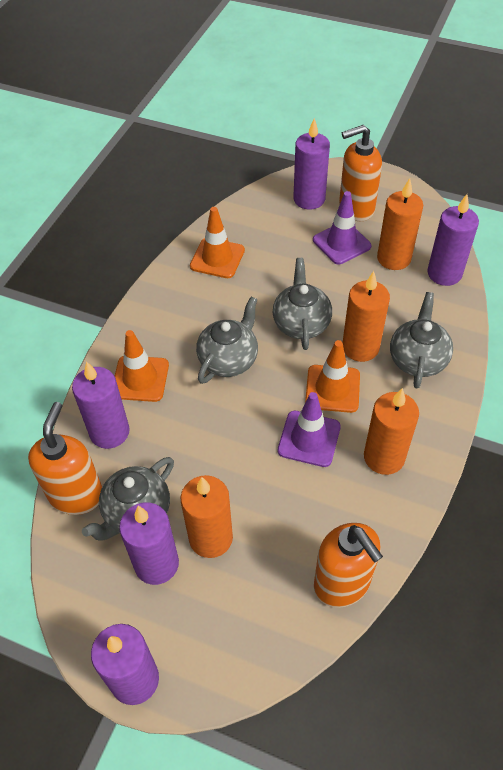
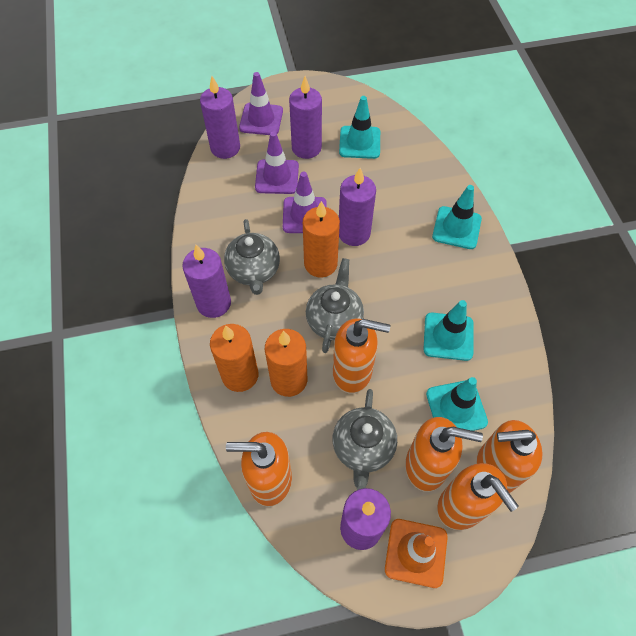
grey teapot: [82,457,174,540] [196,296,258,384] [273,258,332,350] [390,292,453,389] = 4 -> [224,219,280,295] [306,258,364,353] [333,389,397,490] = 3
orange candle: [181,475,233,558] [342,271,390,362] [364,388,419,475] [377,178,423,270] = 4 -> [210,324,258,392] [265,329,307,397] [303,201,340,277] = 3
orange soap dispenser: [28,402,102,515] [314,523,383,608] [339,125,382,221] = 3 -> [226,432,292,507] [333,318,390,394] [405,417,483,492] [437,463,519,530] [476,420,542,493] = 5
orange traffic cone: [115,330,169,402] [190,207,245,278] [305,340,360,413] = 3 -> [385,519,448,588] = 1
purple traffic cone: [278,392,341,467] [313,191,371,265] = 2 -> [239,72,283,135] [255,132,299,194] [283,172,327,233] = 3
turquoise traffic cone: none = 0 -> [339,96,380,159] [423,300,474,361] [426,377,488,431] [432,185,482,249] = 4

